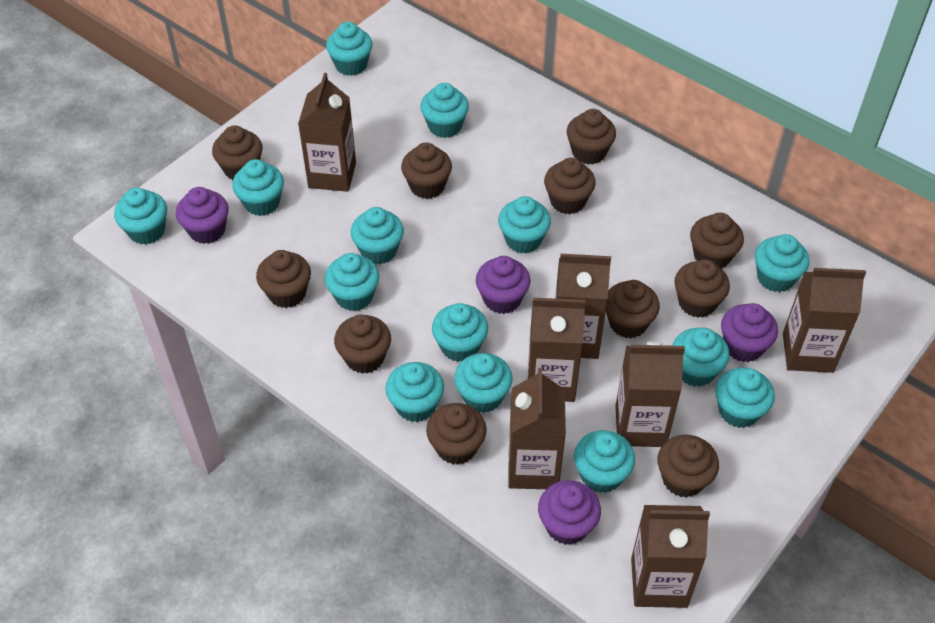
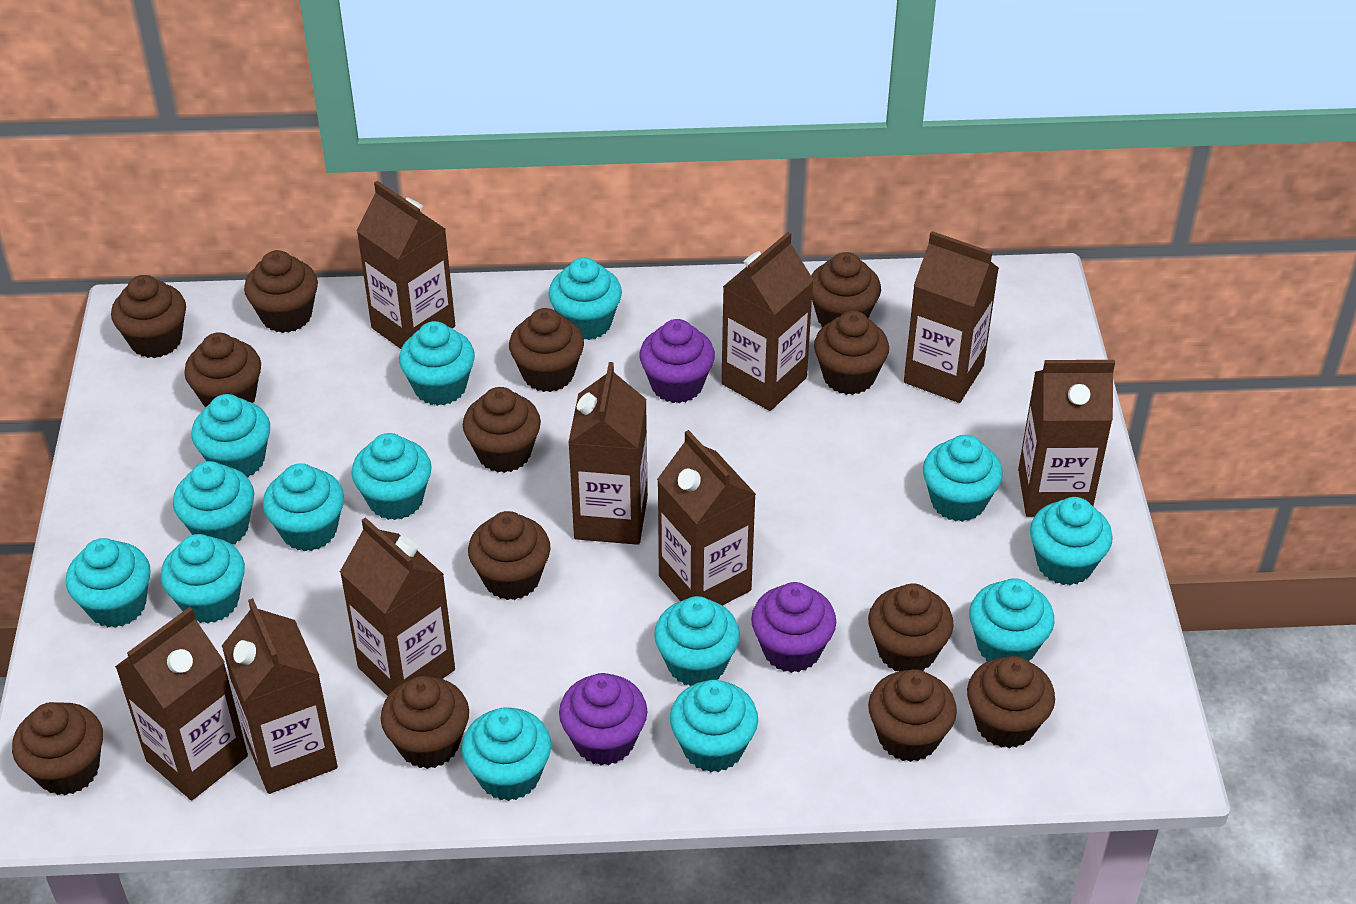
brown carton: [298,73,356,192] [508,368,566,489] [528,298,586,402] [555,254,611,359] [615,341,685,447] [631,505,710,608] [783,267,866,373] = 7 -> [115,607,248,800] [222,598,338,794] [340,517,455,696] [356,181,455,349] [568,362,648,545] [657,430,756,605] [721,232,814,411] [904,231,999,403] [1018,360,1115,517] = 9
brown cupcake: [212,125,263,180] [256,250,311,308] [334,315,391,374] [401,143,452,199] [426,403,487,465] [544,158,596,214] [567,109,616,165] [606,280,660,338] [657,435,719,497] [674,259,730,318] [690,213,744,269] = 11 -> [12,702,103,795] [111,275,186,358] [184,332,261,408] [244,250,318,333] [381,676,469,769] [463,387,541,473] [468,511,551,600] [509,308,584,392] [811,252,881,327] [814,311,889,395] [868,583,954,671] [868,669,957,762] [967,656,1055,748] = 13
purple cupcake: [176,187,229,244] [476,256,530,314] [538,480,601,545] [721,303,778,362] = 4 -> [559,673,647,765] [640,319,715,403] [751,582,836,673] = 3

